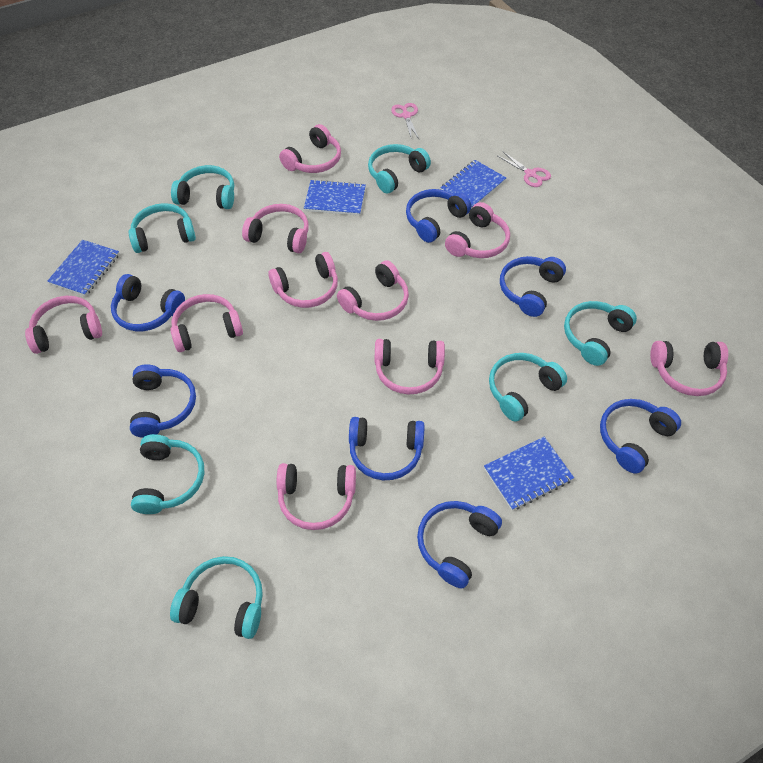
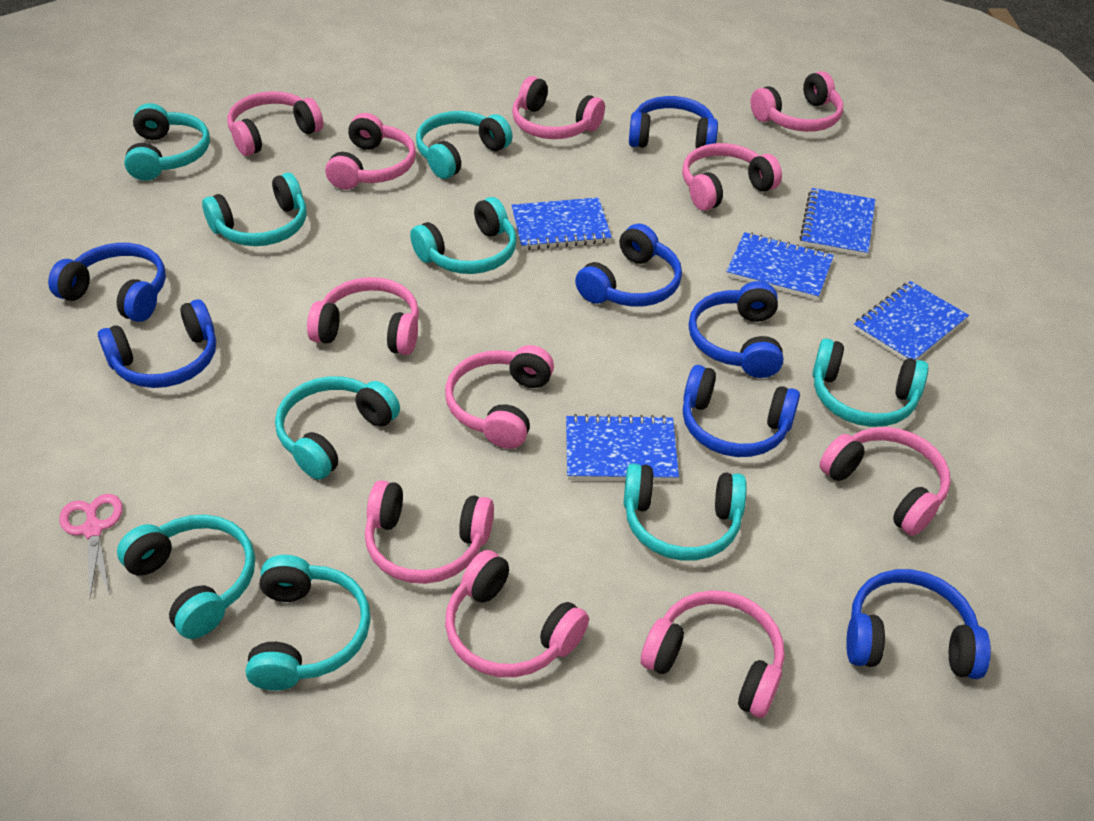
blue notebook: [47,240,120,296] [304,179,366,216] [441,160,506,209] [484,437,574,510] = 4 -> [511,197,612,250] [566,414,679,481] [726,232,834,300] [800,188,875,257] [853,281,969,361] = 5
pink headphones: [25,296,102,354] [170,294,243,352] [242,204,309,253] [268,252,338,308] [277,463,356,530] [279,124,341,173] [337,260,409,321] [375,339,445,395] [445,202,510,258] [650,341,728,396] = 10 -> [227,91,324,156] [307,277,419,355] [325,113,416,190] [365,480,494,584] [445,345,554,449] [445,550,589,677] [512,76,605,139] [641,590,785,718] [682,143,782,211] [750,71,843,132] [820,427,951,536] = 11
pink scissors: [391,103,419,139] [498,152,551,187] = 2 -> [59,494,123,597] = 1
turquoise headphones: [129,203,196,253] [131,434,205,514] [170,556,263,639] [171,165,234,209] [368,144,431,194] [489,353,567,422] [564,301,637,366] = 7 -> [117,515,255,639] [124,103,210,181] [202,172,306,246] [246,555,370,691] [275,376,400,480] [410,197,517,274] [416,111,513,179] [623,463,747,561] [812,338,929,427] = 9

